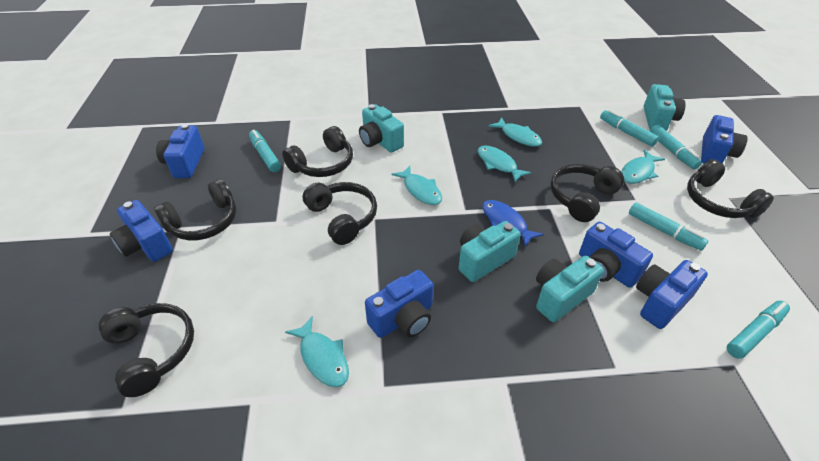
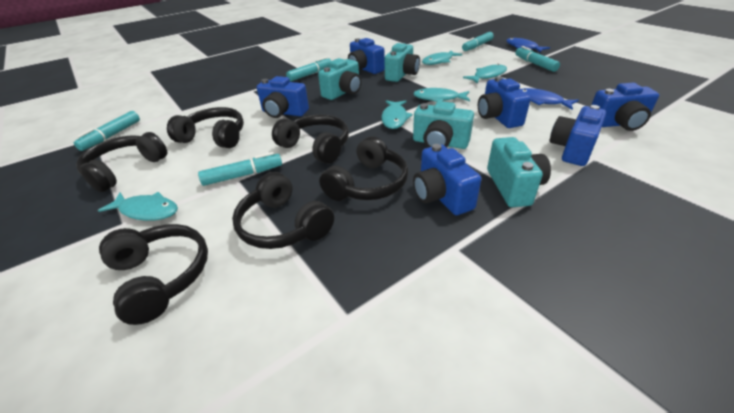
blue fish: [482,200,544,247] = 1 -> [506,38,550,52] [520,88,579,110] = 2

